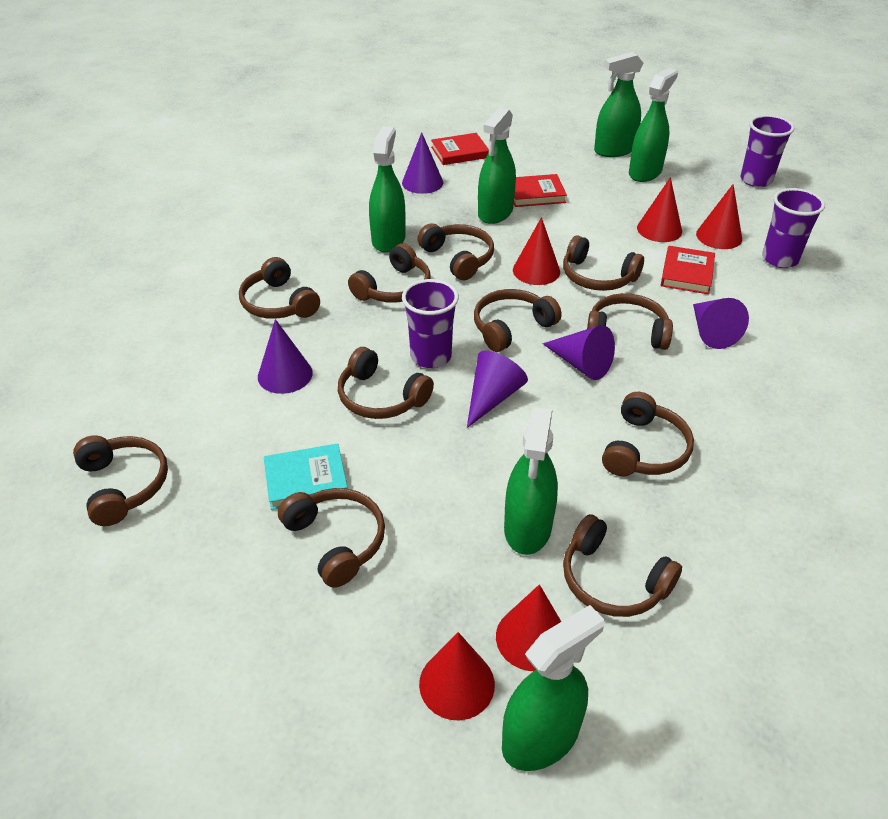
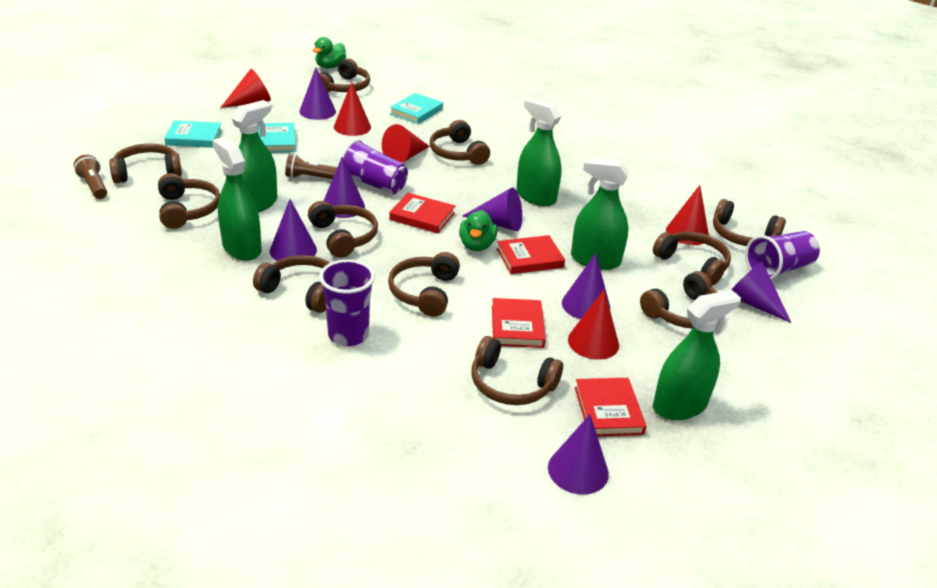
brown flashlight: none = 0 -> [74,154,107,199] [285,154,337,179] = 2
green duck: none = 0 -> [313,37,346,69] [459,210,497,251] = 2
green spray bottle: [369,126,406,253] [478,107,516,224] [502,605,605,771] [504,408,558,555] [594,52,643,157] [629,68,678,182] = 6 -> [212,137,262,261] [231,100,277,213] [516,98,562,206] [571,158,629,270] [653,290,741,420] = 5
purple cone: [258,319,313,394] [402,132,443,194] [467,350,528,428] [542,325,615,380] [693,298,749,349] = 5 -> [270,199,317,261] [299,68,336,120] [324,157,365,218] [463,188,522,231] [548,414,609,495] [562,253,610,319] [731,262,791,323] = 7
red book: [431,133,489,165] [514,174,567,207] [661,246,715,294] = 3 -> [389,193,455,233] [492,298,546,348] [497,235,565,274] [575,378,647,437] = 4
turquoise book: [264,444,347,510] = 1 -> [164,120,222,148] [258,123,296,153] [390,93,443,124] = 3

